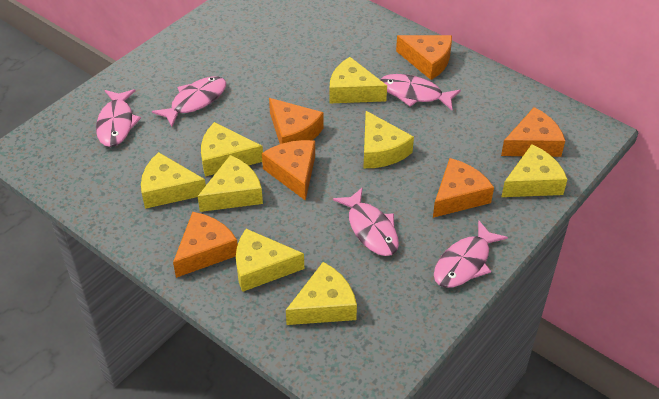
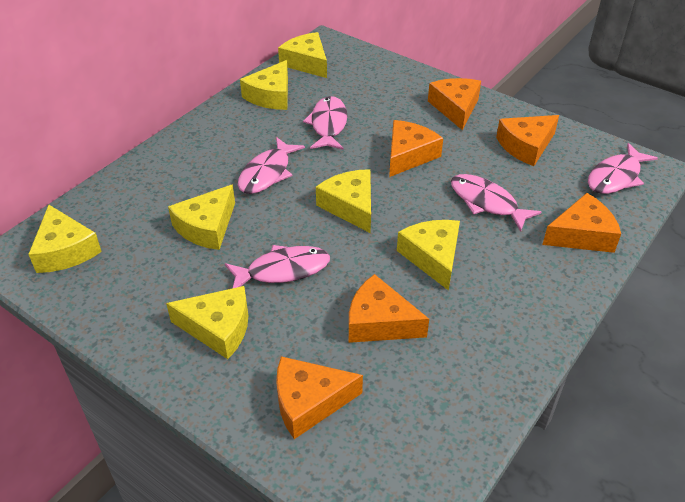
yellow cheese: [141,152,206,209] [198,155,263,212] [201,122,263,176] [236,229,304,292] [286,262,357,325] [330,57,387,103] [363,111,414,168] [501,144,568,197] = 8 -> [28,205,102,273] [166,286,248,359] [168,184,235,250] [240,60,288,110] [278,32,327,78] [316,169,371,233] [397,220,460,291] = 7

